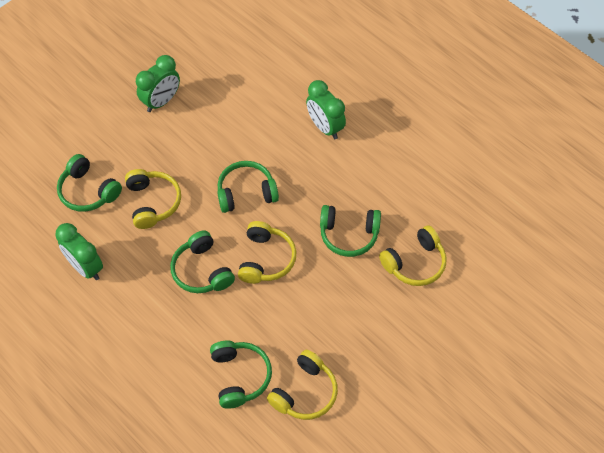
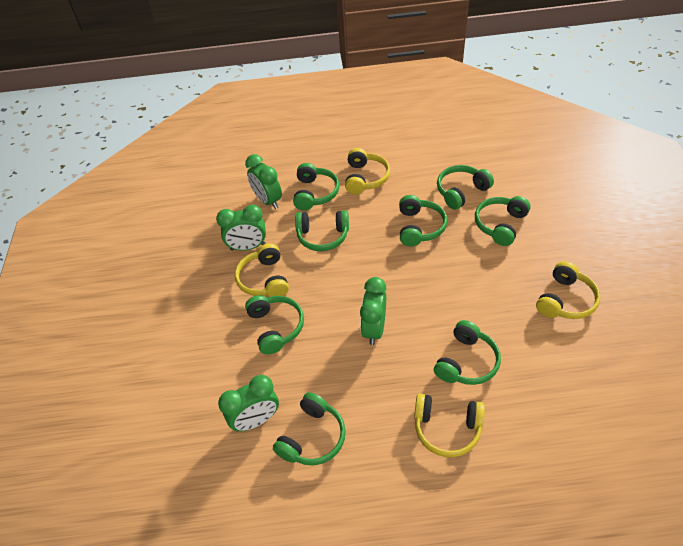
green clock: [55,223,103,280] [136,55,180,112] [306,80,346,139] = 3 -> [216,205,266,251] [218,375,279,431] [245,154,282,209] [360,277,386,345] = 4
green headphones: [57,154,122,212] [170,230,235,293] [210,340,272,409] [217,161,279,213] [320,205,381,257] = 5 -> [245,295,304,354] [273,392,346,465] [293,163,339,211] [295,210,349,251] [399,195,447,246] [434,320,501,385] [437,165,494,210] [475,196,531,246] = 8

